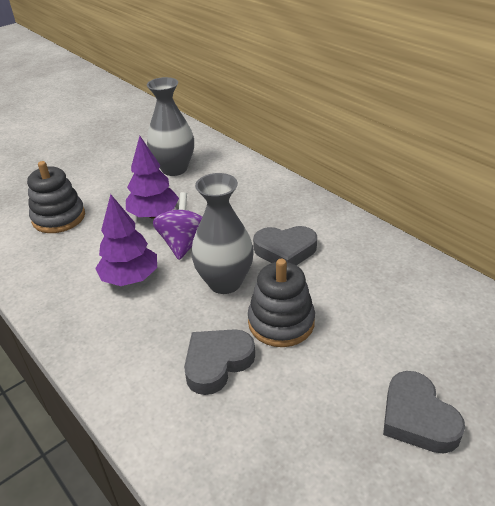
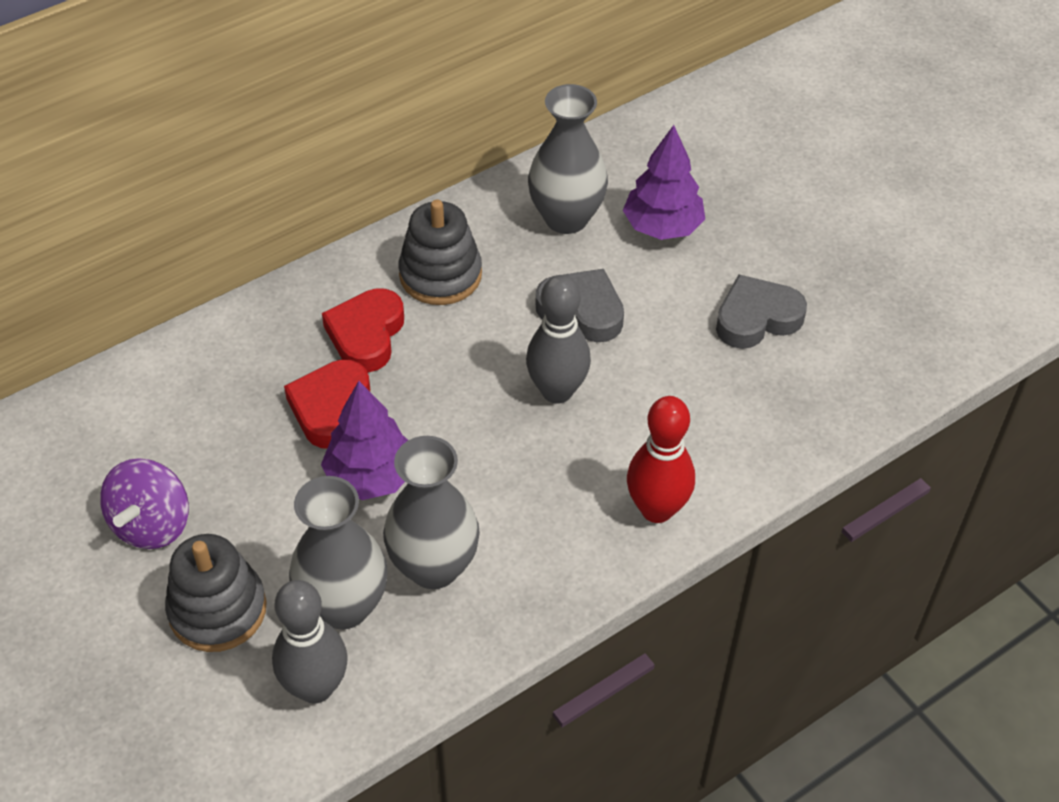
grey bowling pin: none = 0 -> [272,580,348,704] [526,275,591,404] = 2
grey heart: [184,329,255,395] [253,226,317,265] [383,371,465,454] = 3 -> [536,269,624,342] [716,274,807,349] = 2
grey vase: [147,77,194,176] [191,173,254,294] = 2 -> [289,476,388,630] [383,436,480,589] [528,84,608,234] = 3
red bowling pin: none = 0 -> [627,396,695,523] = 1
red heart: none = 0 -> [284,359,370,449] [322,288,404,373] = 2

